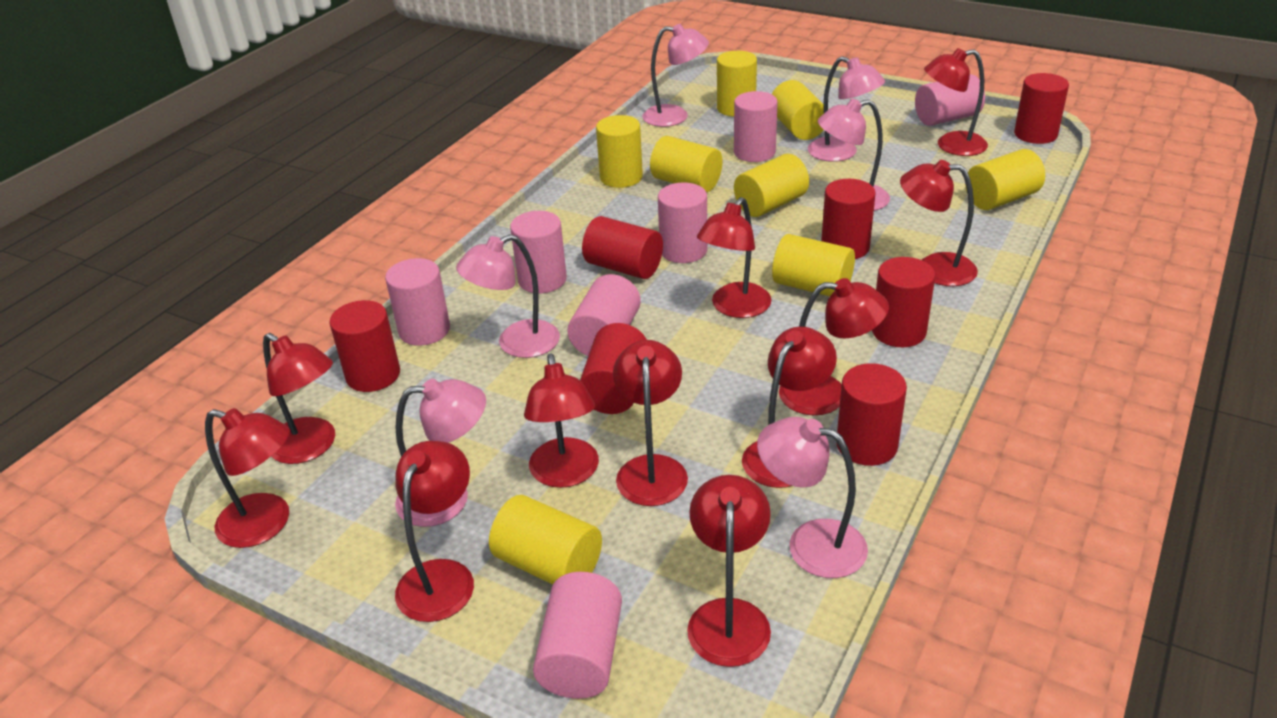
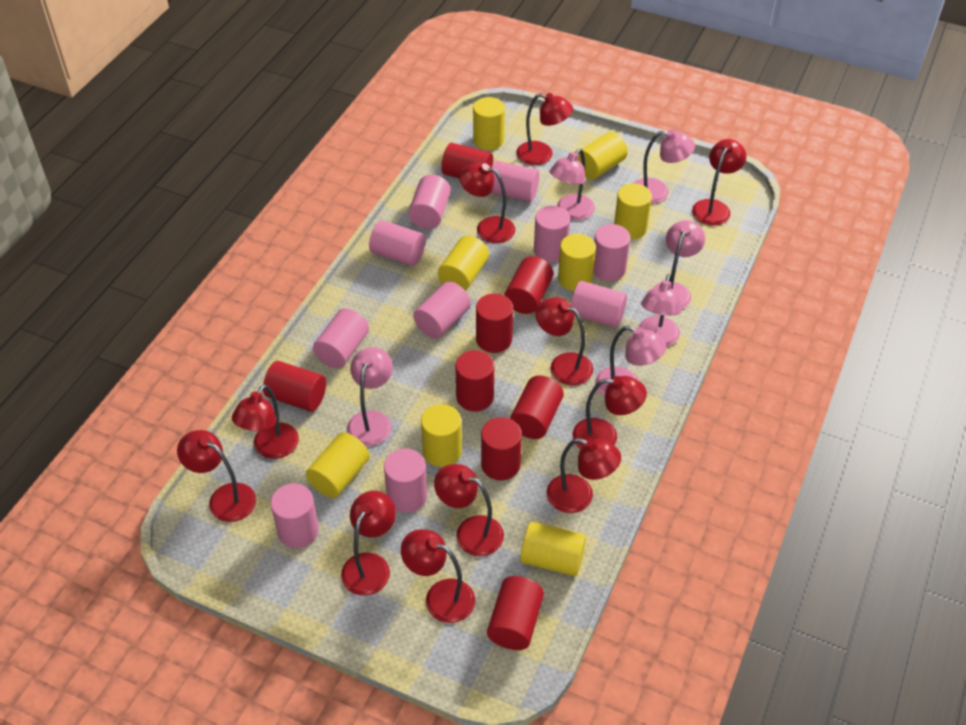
pink cylinder: [385,258,450,346] [510,211,567,293] [533,572,622,699] [567,274,641,356] [658,183,708,263] [734,91,778,162] [915,74,985,126] = 7 -> [271,483,319,548] [313,308,369,368] [369,220,426,266] [384,449,427,513] [408,175,451,229] [413,281,471,339] [491,161,539,202] [534,206,570,262] [571,281,627,328] [593,224,630,281] = 10
red cylinder: [329,300,400,392] [580,323,647,414] [582,216,663,279] [821,179,876,259] [837,363,907,466] [872,257,935,347] [1014,73,1069,144] = 7 -> [263,361,326,412] [441,143,493,178] [455,350,494,411] [476,293,513,353] [481,417,522,480] [487,576,544,650] [504,256,553,314] [510,376,564,439] = 8

